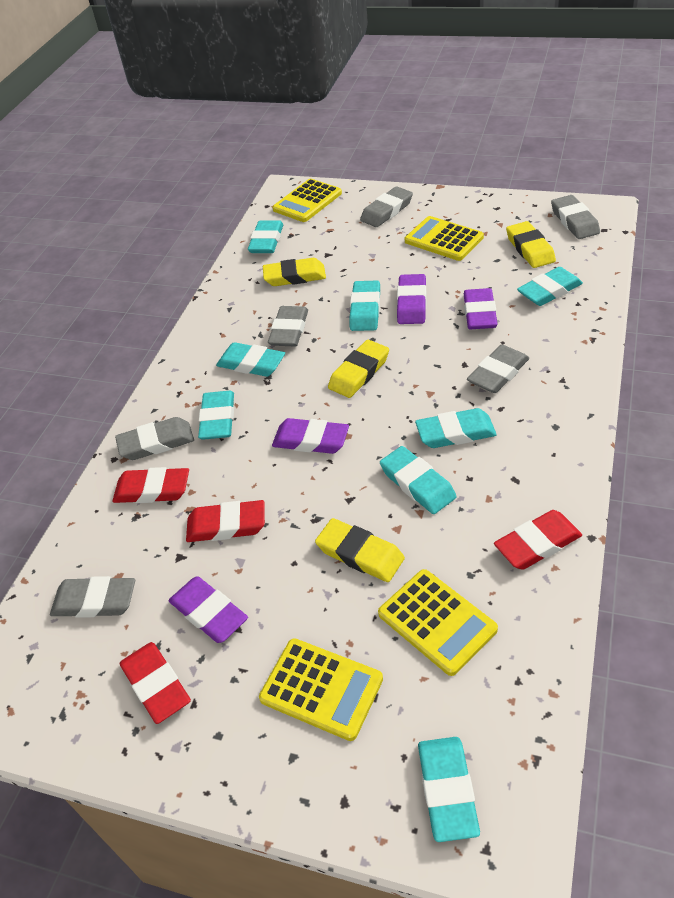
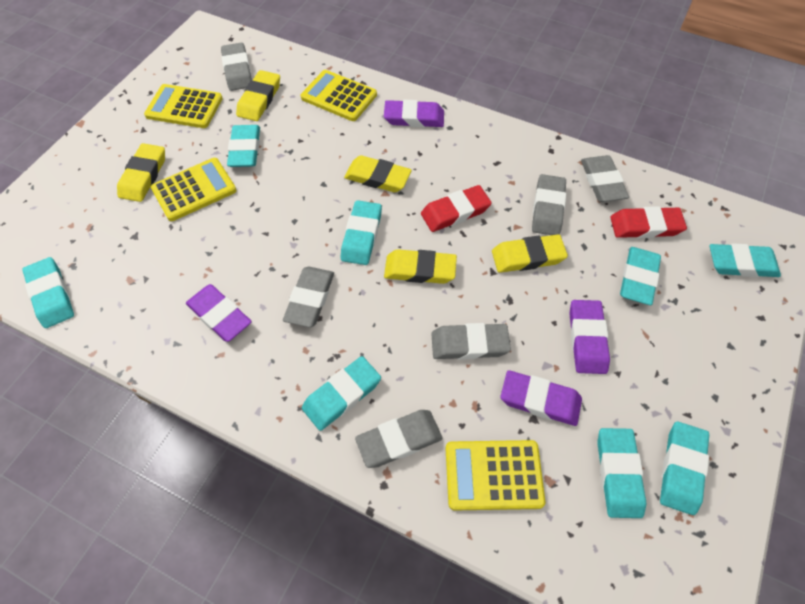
red eraser: [112,467,189,503] [119,642,191,724] [186,500,265,542] [494,510,582,570] = 4 -> [421,185,492,232] [610,206,687,238] = 2
yellow eraser: [263,258,326,286] [315,518,405,582] [328,340,389,398] [506,221,556,268] = 4 -> [117,143,165,202] [236,70,280,121] [344,155,412,192] [384,249,457,284] [492,234,568,273] = 5

